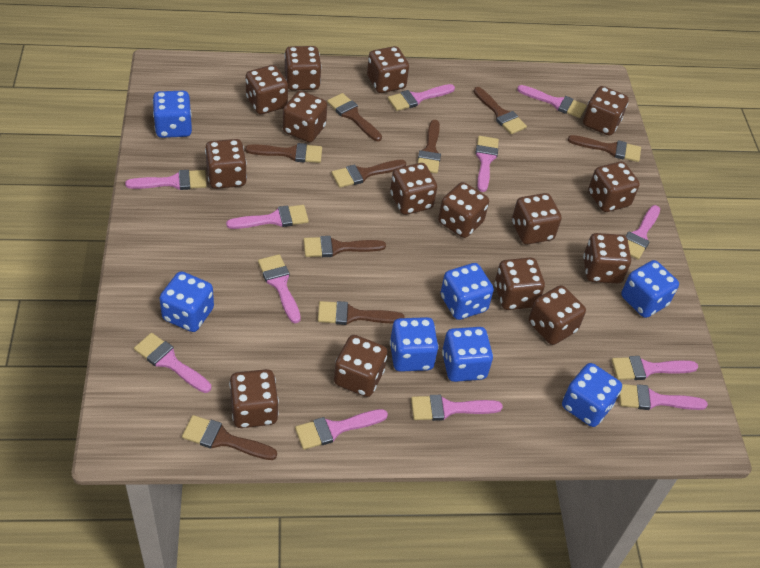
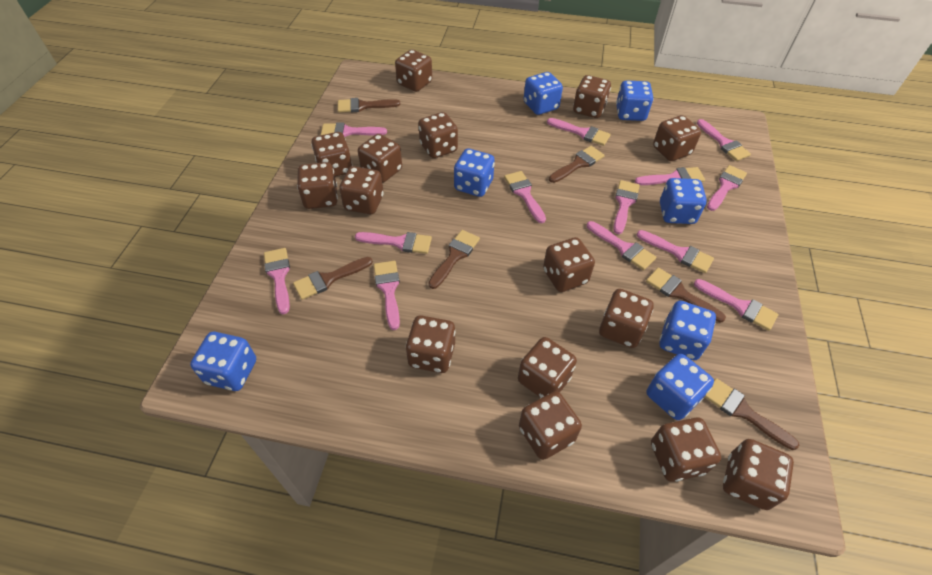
brown brush: [182,415,277,460] [245,143,322,163] [304,236,386,257] [318,301,405,325] [327,93,382,141] [332,160,406,188] [418,120,441,174] [473,87,527,134] [568,135,641,162] = 9 -> [293,257,373,300] [338,98,400,113] [428,230,480,289] [549,146,605,183] [646,267,726,322] [704,378,799,450] = 6
pink brush: [125,170,207,190] [134,333,211,393] [226,205,309,229] [258,254,301,323] [295,409,388,450] [388,84,455,111] [411,395,503,421] [475,136,499,192] [517,85,587,118] [612,356,698,380] [619,384,708,410] [626,205,660,260] = 12 -> [264,248,290,314] [321,123,387,137] [355,232,432,254] [374,261,400,330] [504,171,546,223] [547,118,611,146] [587,221,656,270] [613,180,640,234] [635,167,705,185] [636,230,714,273] [694,279,778,331] [697,119,751,161] [707,165,747,211] = 13

